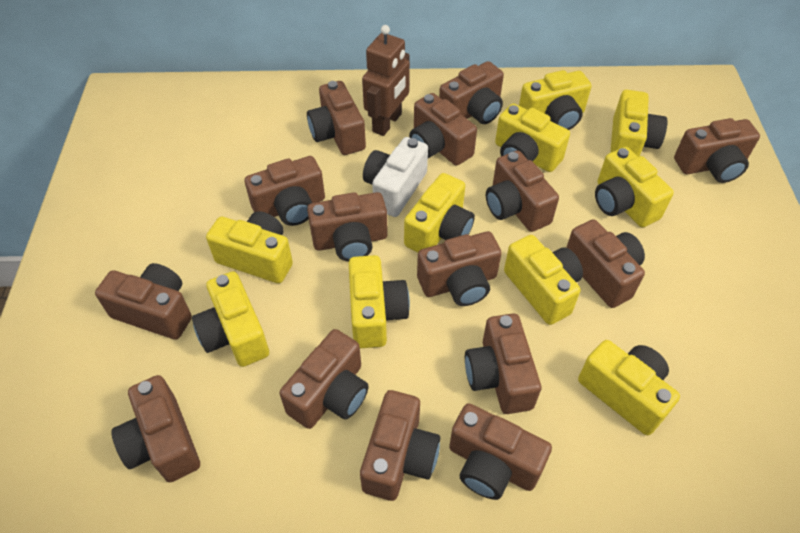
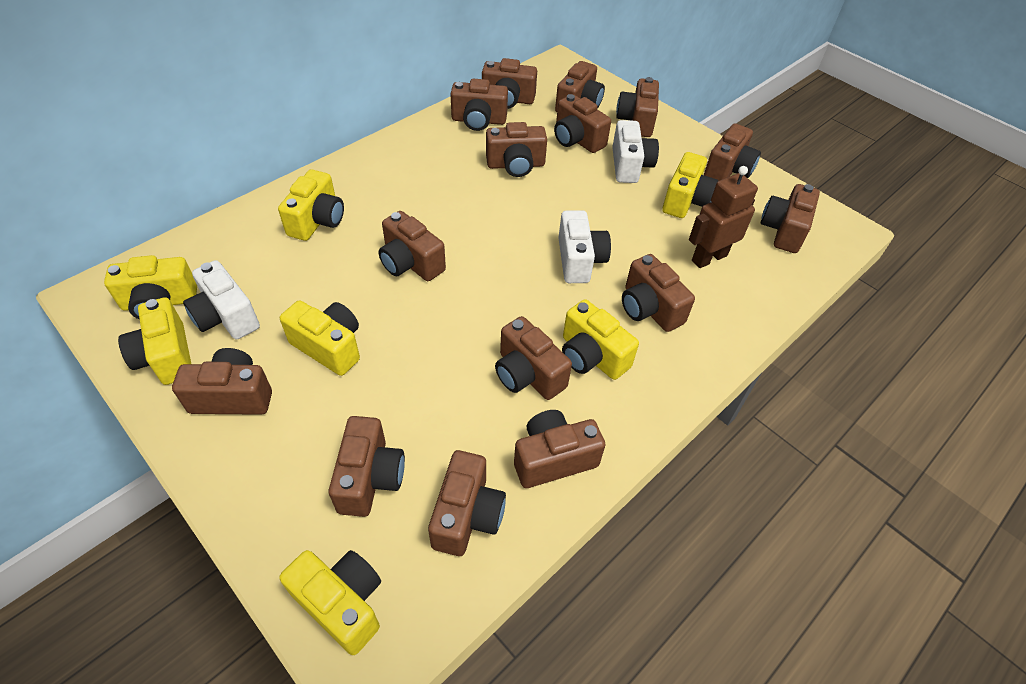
white camera: [363,137,428,217] = 1 -> [183,260,260,339] [558,210,611,283] [612,120,659,183] = 3
yellow camera: [192,271,269,367] [206,211,293,283] [349,255,410,348] [404,173,475,252] [495,103,570,172] [504,235,583,325] [519,70,592,130] [578,340,680,435] [595,147,674,227] [610,90,667,157] = 10 -> [104,255,197,320] [118,297,191,385] [278,170,344,241] [280,300,360,376] [280,550,381,655] [562,299,639,380] [662,152,718,218] = 7

